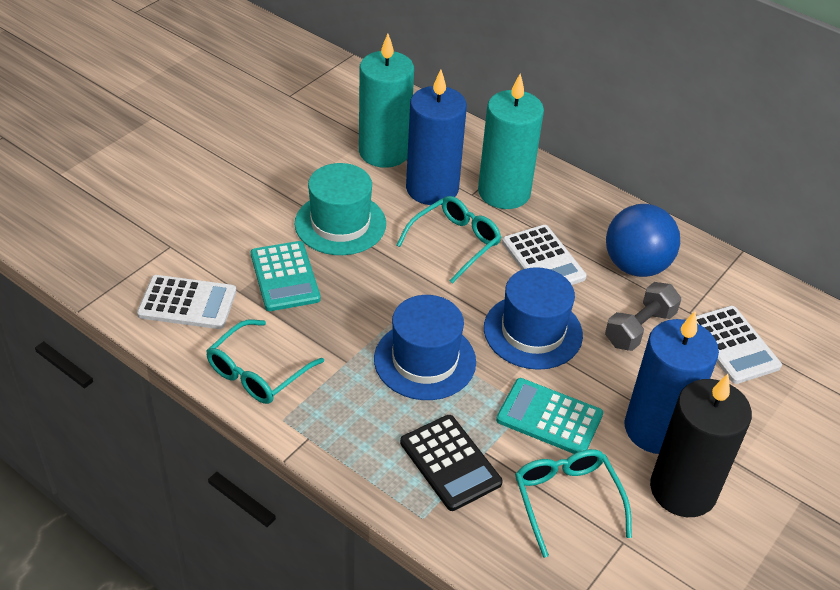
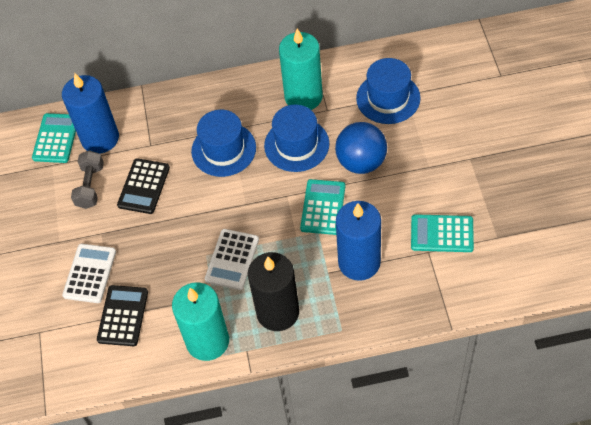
black calculator: [400,415,503,511] = 1 -> [97,285,148,346] [117,158,170,214] = 2
blue hat: [374,295,476,400] [484,267,583,370] = 2 -> [191,110,256,177] [264,105,329,172] [356,58,421,124] = 3
turquoise calculator: [251,241,321,311] [496,378,603,454] = 2 -> [32,113,76,163] [300,179,345,235] [411,214,474,252] = 3
turquoise glasses: [206,319,324,404] [397,196,501,284] [515,449,632,558] = 3 -> none = 0
turquoise hat: [295,163,386,255] = 1 -> none = 0
white calculator: [137,275,236,329] [502,225,587,285] [696,306,782,384] = 3 -> [62,244,116,303] [205,229,259,290] = 2

